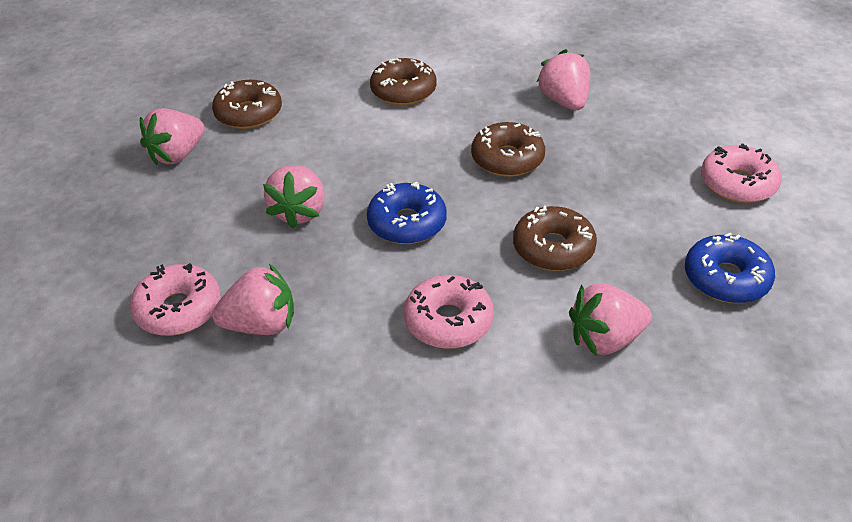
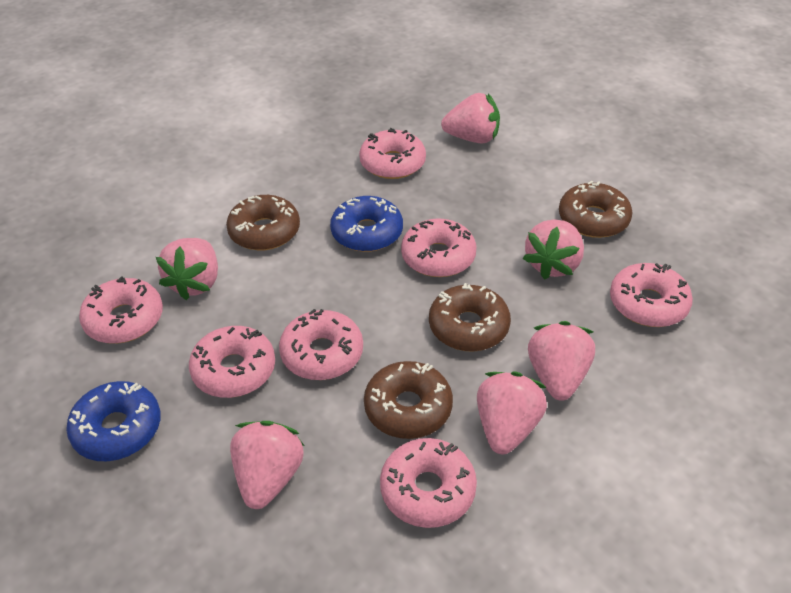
pink donut: [130,263,221,336] [404,275,494,349] [701,143,782,203] = 3 -> [79,276,163,344] [189,326,275,398] [279,309,363,380] [359,128,426,179] [380,438,477,528] [401,218,476,277] [610,263,693,327] = 7
pink strawberry: [140,108,205,165] [212,264,294,335] [263,165,325,229] [537,49,590,110] [569,283,652,356] = 5 -> [156,238,218,300] [230,421,304,509] [441,93,500,144] [477,371,547,454] [523,219,584,280] [528,321,595,401] = 6

